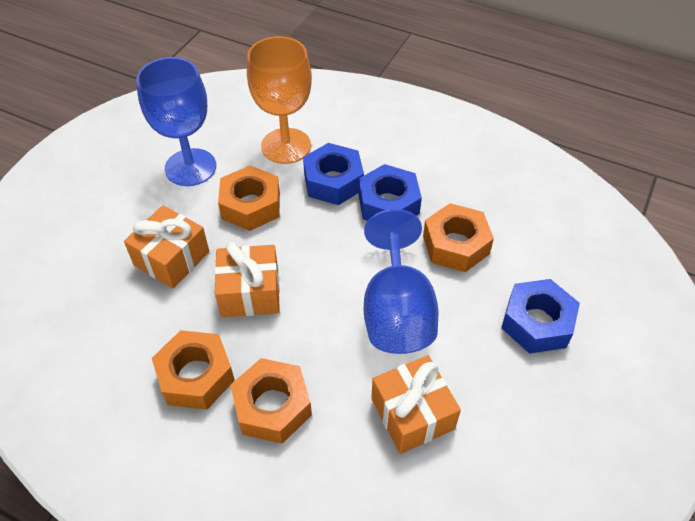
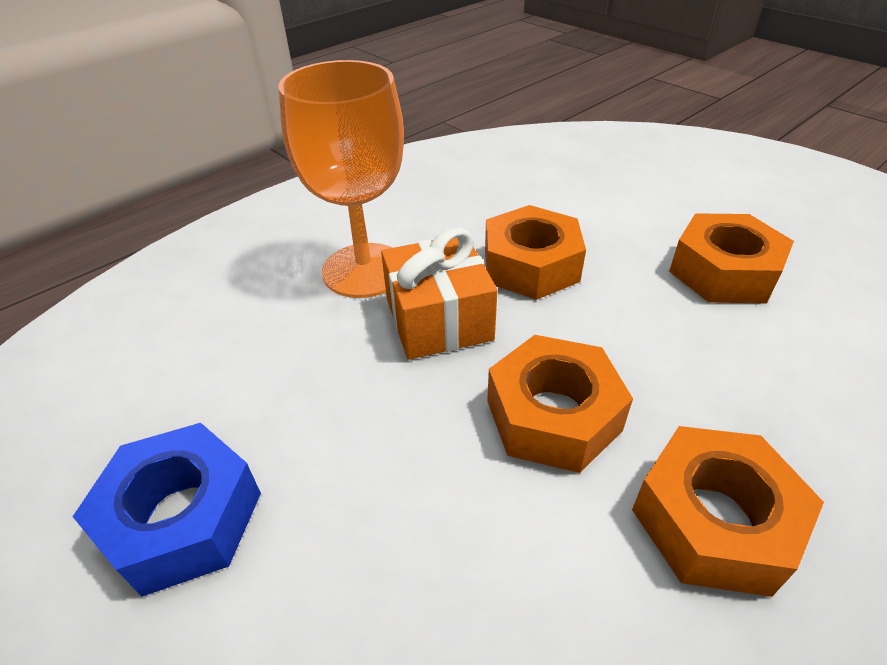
blue goblet: [136,57,216,186] [364,209,438,354] = 2 -> none = 0
blue nut: [303,143,364,205] [358,164,422,221] [501,279,580,354] = 3 -> [72,423,261,597] = 1
orange gift: [124,205,209,288] [215,242,280,317] [371,355,461,454] = 3 -> [381,228,497,360] = 1

